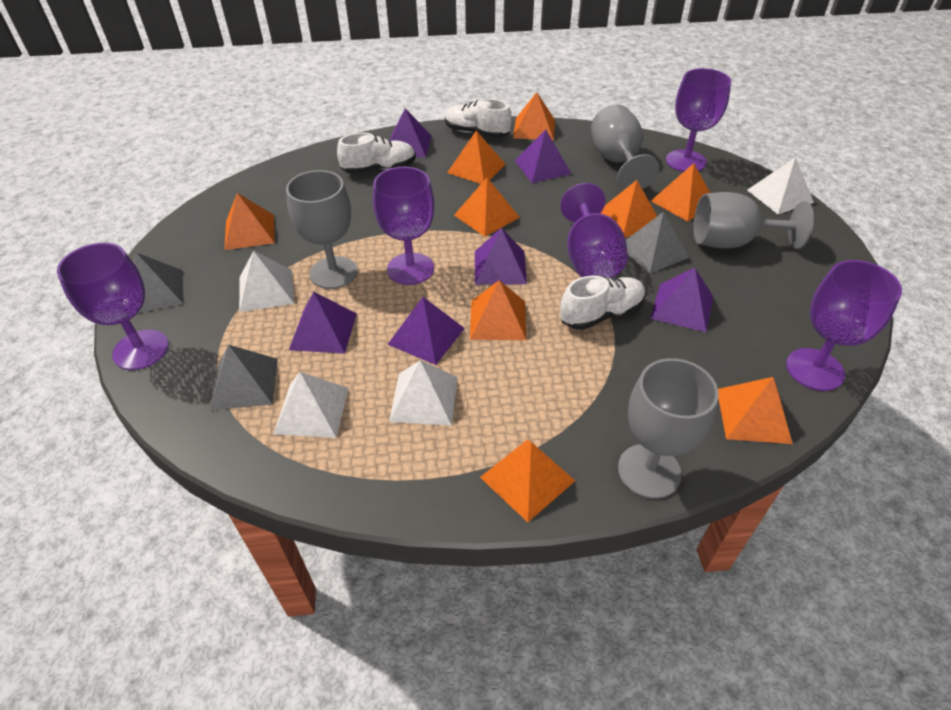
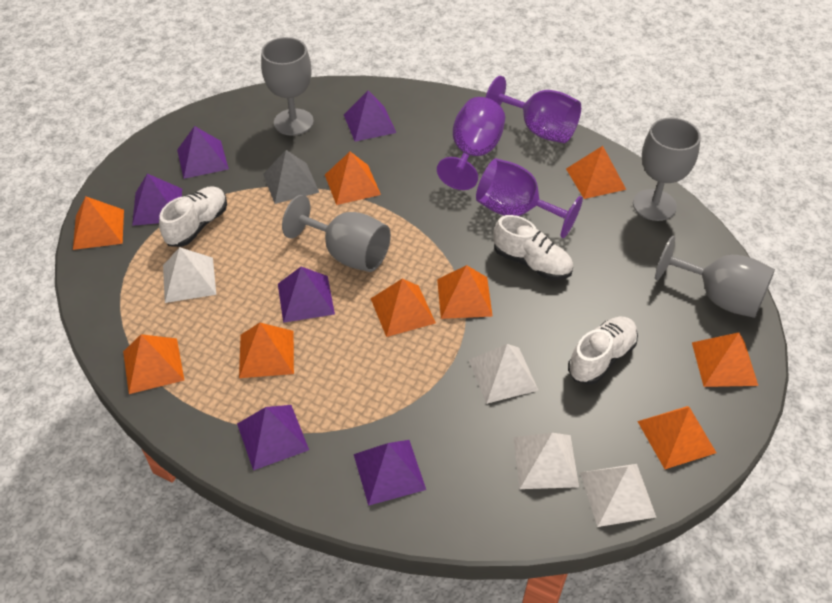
grey pyramid: [133,253,183,313] [210,345,278,410] [626,212,690,274] = 3 -> [263,150,319,204] = 1
purple goblet: [57,242,169,370] [373,167,434,285] [560,183,628,278] [666,68,731,172] [786,260,902,391] = 5 -> [437,97,505,190] [476,158,583,238] [486,76,581,143] = 3

